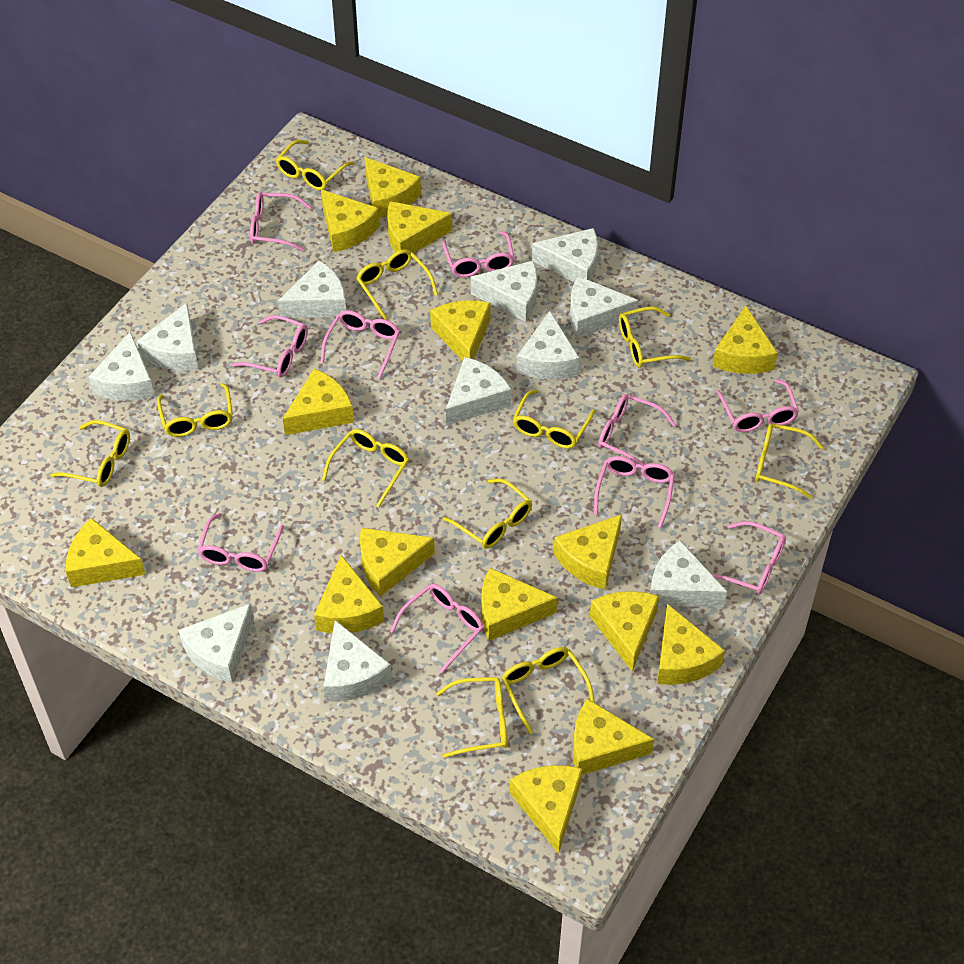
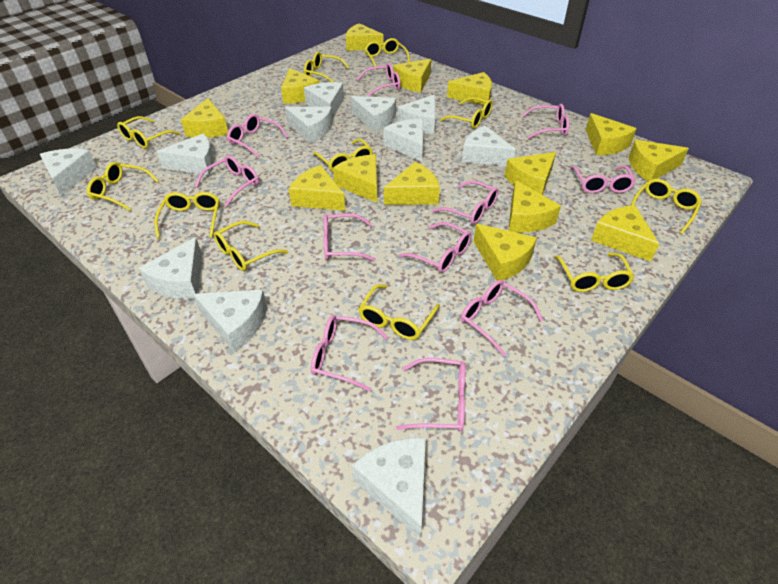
pink glasses: [198,513,284,572] [231,315,308,378] [250,192,312,251] [320,310,400,379] [390,584,484,673] [442,231,515,277] [594,456,675,528] [598,394,676,465] [712,521,786,594] [716,379,799,432] = 10 -> [195,155,259,207] [227,114,288,158] [311,315,388,391] [323,213,376,261] [357,63,400,97] [396,358,466,431] [399,222,471,273] [433,181,499,225] [461,280,543,357] [521,104,569,139] [570,165,636,193] = 11
yellow cheese: [66,518,146,587] [283,369,354,435] [314,555,384,633] [321,190,380,252] [360,528,435,597] [364,157,421,218] [387,201,452,253] [430,300,490,361] [481,568,557,641] [510,765,582,854] [554,514,622,590] [573,699,654,775] [590,591,659,672] [657,604,725,685] [713,306,778,374] = 15 -> [181,98,228,138] [281,68,319,104] [289,165,345,211] [333,154,377,203] [346,23,384,51] [384,162,440,205] [393,59,431,93] [447,72,492,105] [474,224,537,280] [505,152,556,195] [509,180,561,233] [586,113,637,155] [591,205,659,262] [629,140,689,181] = 14

